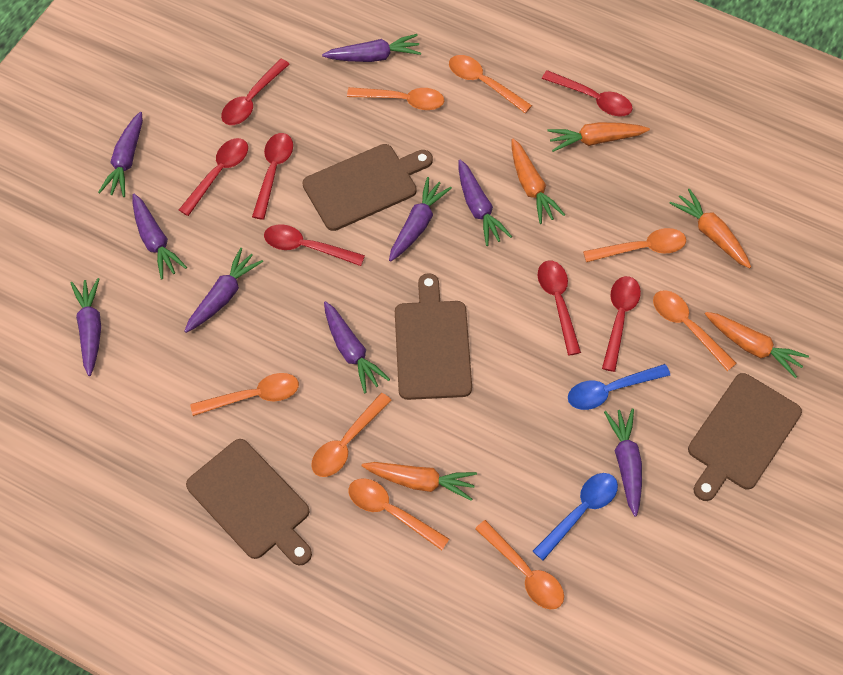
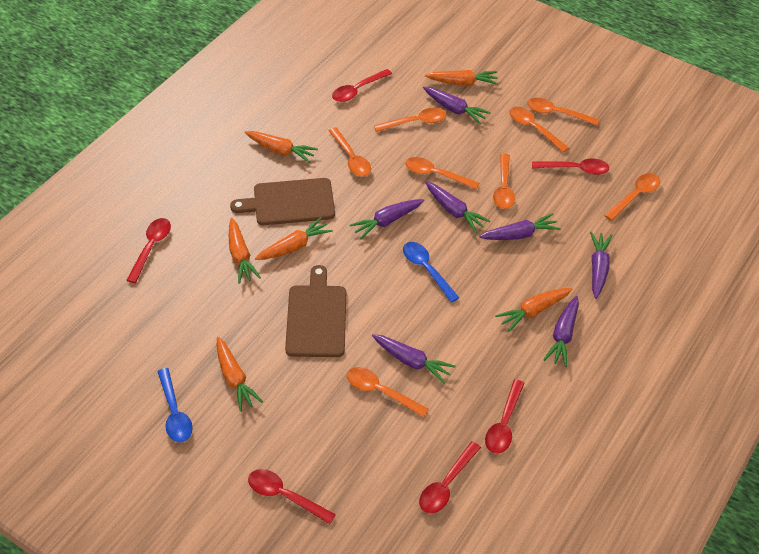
brown cutting board: [186,439,312,566] [302,144,433,231] [395,273,472,400] [688,373,802,501] = 4 -> [230,178,335,225] [285,265,346,357] = 2
orange carrot: [362,462,477,501] [512,139,565,224] [547,122,650,152] [669,189,751,268] [705,312,809,378] = 5 -> [217,337,263,412] [229,218,261,284] [245,131,318,163] [255,217,333,260] [425,70,498,86] [495,288,573,332] = 6
purple carrot: [71,278,101,376] [98,112,143,197] [133,193,187,280] [184,248,263,333] [322,34,421,62] [324,301,390,393] [389,177,452,262] [459,159,512,246] [604,409,642,517] = 9 -> [350,199,424,239] [372,334,456,384] [423,87,491,124] [425,182,491,233] [479,213,561,240] [543,296,579,367] [590,231,612,299] = 7
red spoon: [179,138,248,216] [221,59,290,125] [252,133,293,220] [264,224,365,266] [538,261,581,355] [542,70,633,117] [602,276,641,372] = 7 -> [126,218,171,283] [248,469,336,524] [332,69,392,102] [419,441,481,513] [485,379,525,454] [532,159,609,175] = 6

